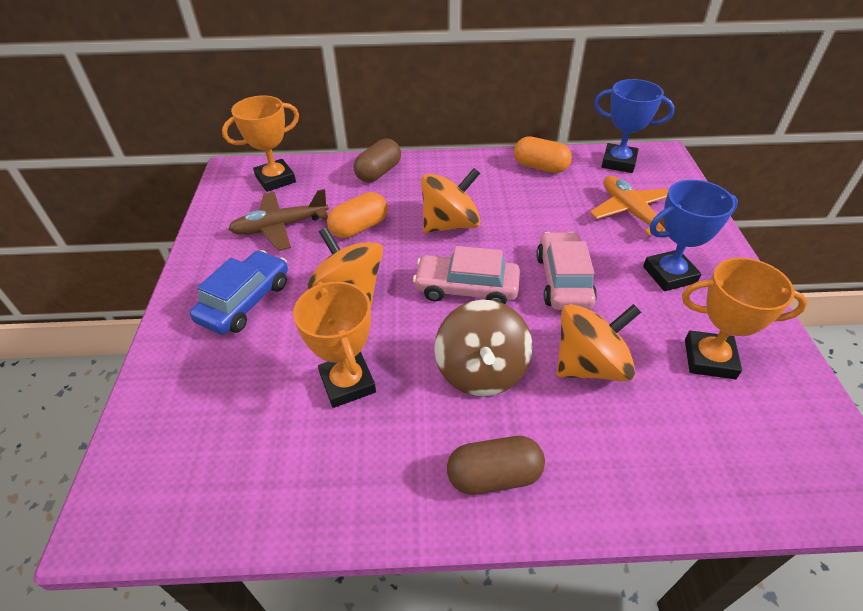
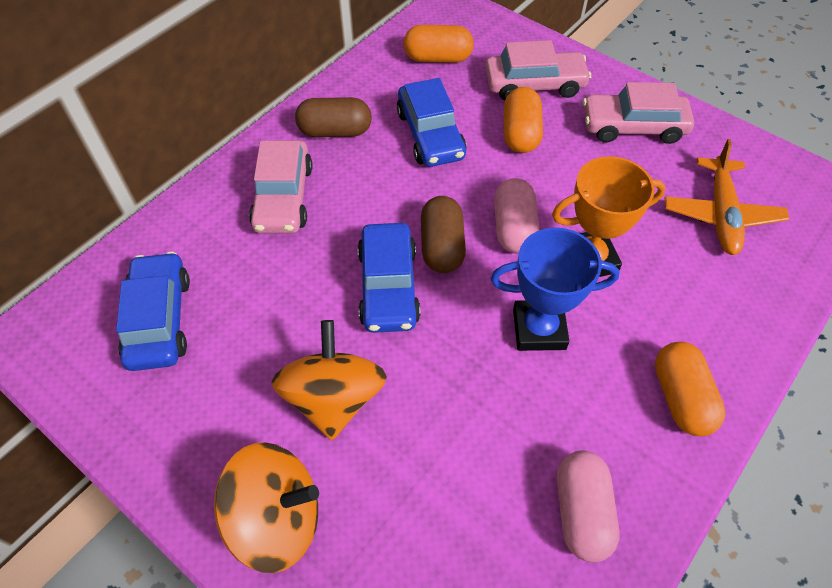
blue car: [190,250,288,334] = 1 -> [116,252,190,371] [357,223,421,333] [397,78,467,167] = 3
blue trophy: [594,79,675,173] [643,180,738,291] = 2 -> [491,227,619,351] = 1
brown plane: [228,189,329,251] = 1 -> none = 0
brown spinning top: [434,300,533,396] = 1 -> none = 0
orange capsule: [327,192,388,238] [514,136,572,173] = 2 -> [403,25,474,63] [504,87,543,153] [655,342,726,436] = 3
orange spinning top: [308,227,383,306] [421,168,481,233] [557,304,641,382] = 3 -> [214,442,319,573] [271,320,387,440] = 2
orange trophy: [222,96,299,192] [293,281,376,408] [682,258,808,379] = 3 -> [552,156,665,277] = 1
pink capsule: none = 0 -> [494,178,540,254] [557,450,619,562] = 2
pink car: [413,246,520,304] [536,232,597,310] = 2 -> [249,140,312,234] [485,40,591,100] [583,82,694,144] = 3

